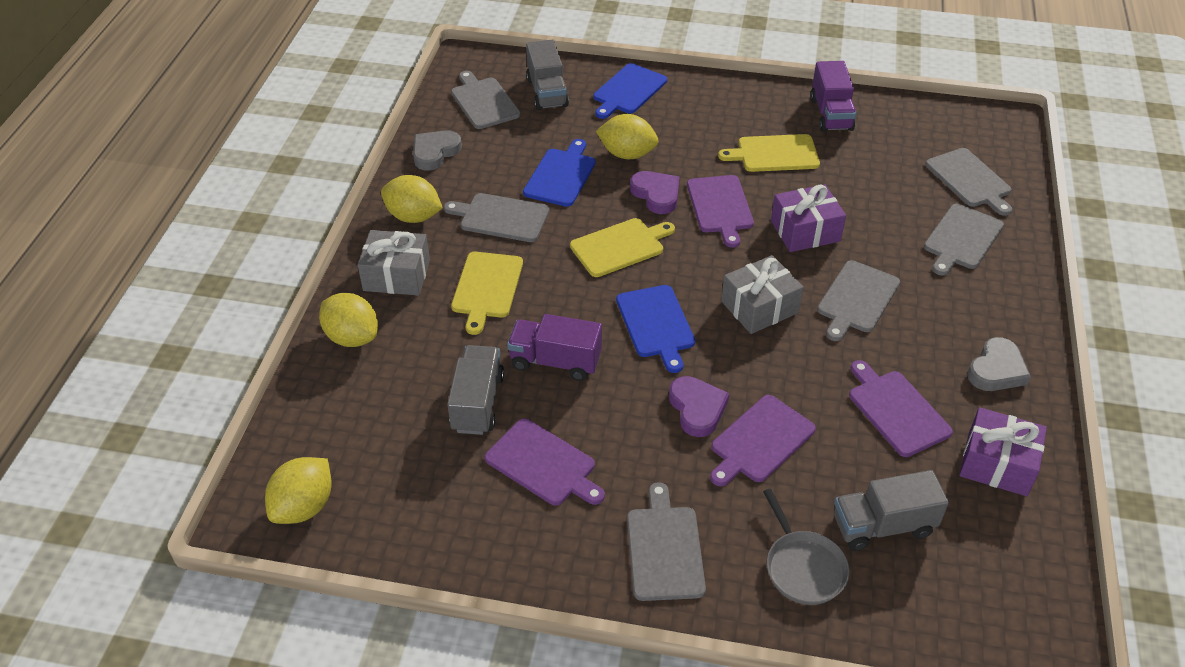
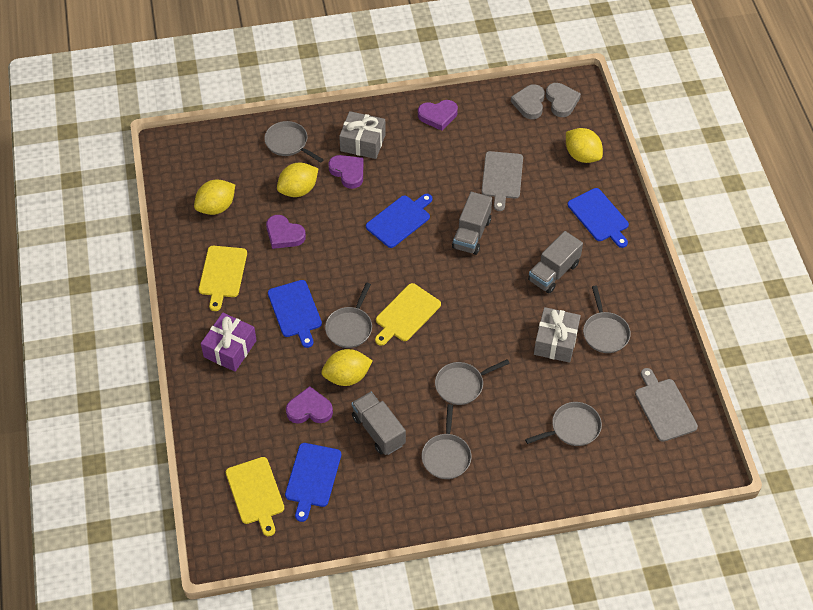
blue cutting board: [523,139,596,207] [593,63,667,119] [616,285,695,373] = 3 -> [268,280,322,348] [285,443,341,522] [366,194,433,248] [567,188,629,248] = 4
grey cutting board: [444,193,549,242] [451,71,520,129] [627,482,706,601] [817,260,900,341] [924,204,1004,276] [925,148,1012,216] = 6 -> [482,151,523,211] [635,368,698,442] = 2
grey pan: [763,489,850,605] = 1 -> [264,121,324,163] [325,283,372,348] [422,404,472,479] [435,359,510,405] [525,402,602,446] [583,286,631,353] = 6
purple cutting board: [485,418,605,506] [687,175,754,248] [710,395,816,486] [849,360,953,457] = 4 -> none = 0
purple gift: [771,184,846,252] [959,407,1047,496] = 2 -> [201,313,257,372] = 1
purple heart: [630,171,679,214] [669,376,729,437] = 2 -> [266,215,306,249] [286,386,333,424] [328,155,364,189] [418,100,458,131] = 4
purple truck: [507,314,602,381] [810,61,857,132] = 2 -> none = 0

